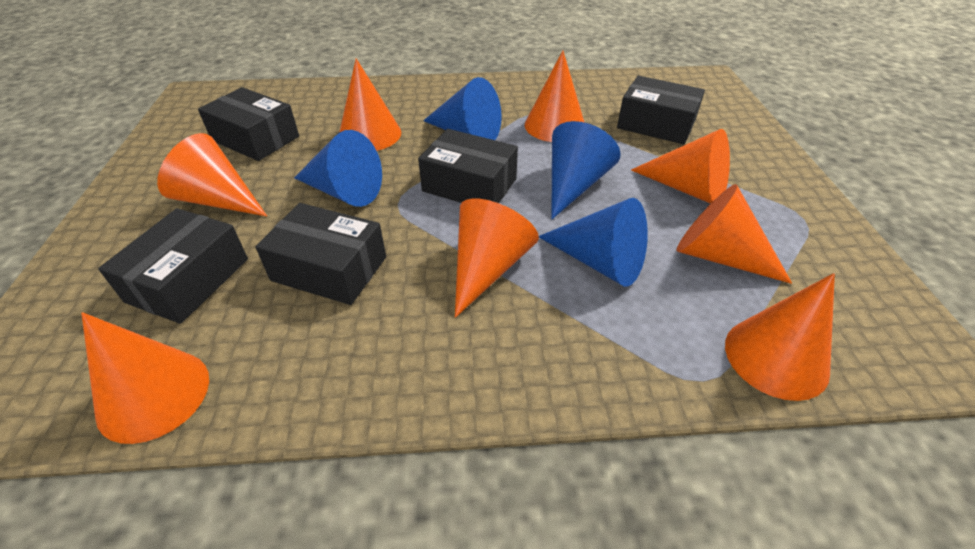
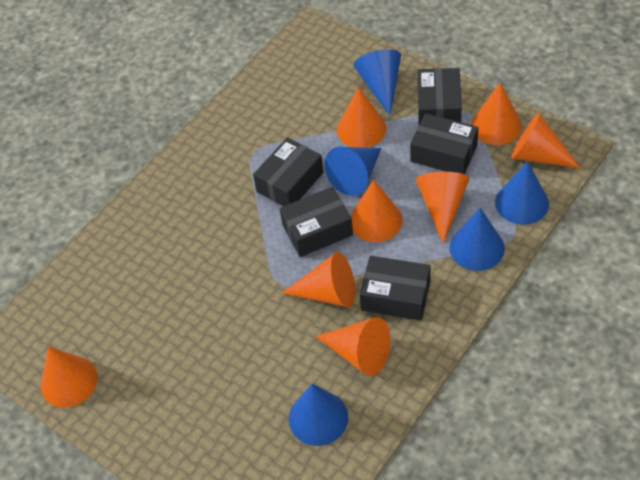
blue cone: [294,130,382,207] [423,77,502,140] [539,198,648,287] [551,121,621,219] = 4 -> [289,383,348,446] [325,147,381,196] [354,49,401,116] [450,208,505,271] [495,161,549,225] = 5

